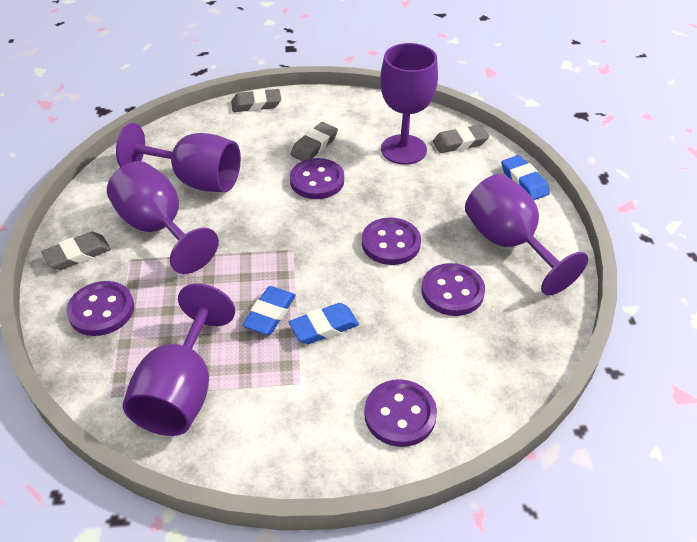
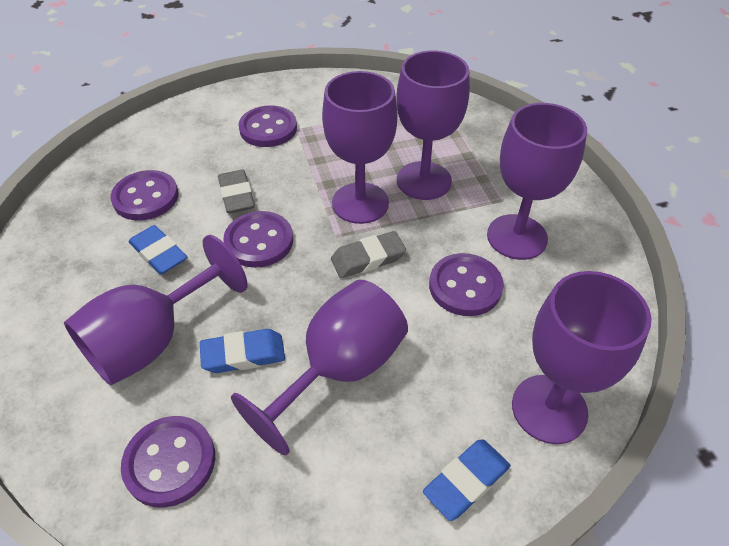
grey eraser: [42,232,111,270] [231,89,281,112] [291,122,338,161] [433,125,489,153] = 4 -> [218,170,255,213] [331,231,406,278] = 2
purple goblet: [107,161,219,274] [116,123,241,192] [123,284,235,436] [380,43,438,165] [465,174,588,296] = 5 -> [64,235,248,385] [231,280,408,455] [322,71,398,224] [396,51,470,200] [487,103,587,260] [512,271,651,444] = 6

